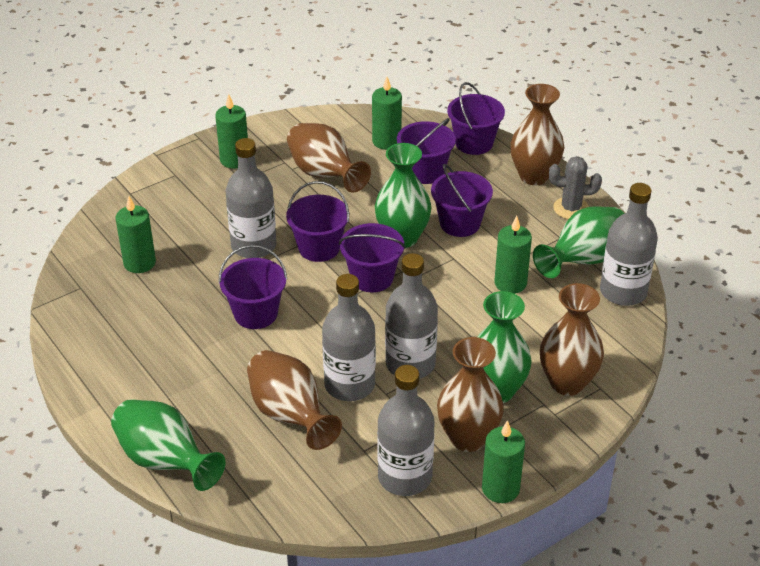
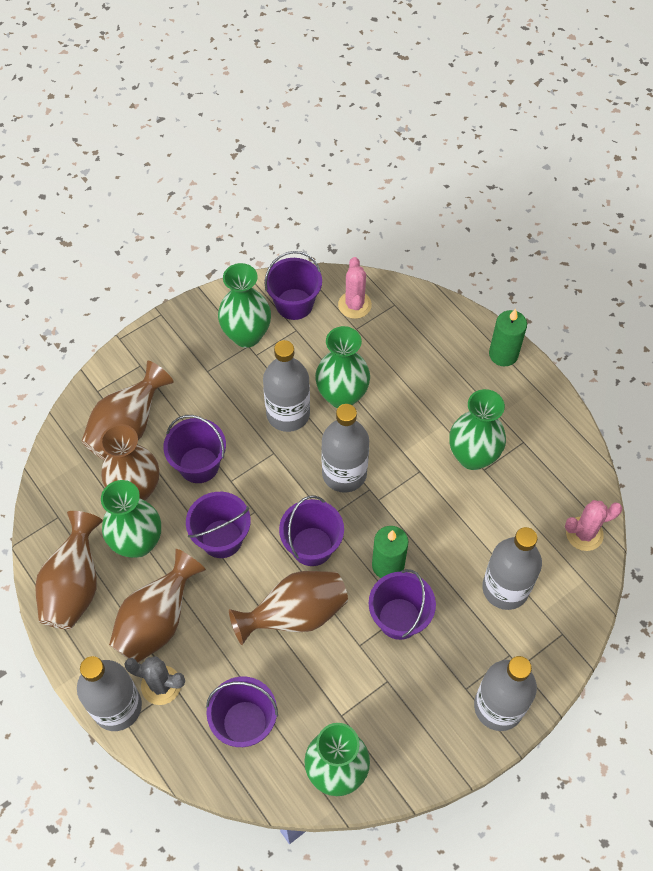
green candle: [116,196,156,273] [215,94,248,169] [372,77,402,150] [482,420,525,503] [494,216,532,294] = 5 -> [372,526,408,578] [489,309,527,366] = 2
green vase: [111,399,225,491] [375,143,432,248] [477,291,532,403] [533,206,625,278] = 4 -> [101,480,161,558] [218,263,271,348] [304,723,370,796] [315,326,370,408] [449,389,506,470] = 5
pink cactus: none = 0 -> [338,257,372,319] [565,500,622,551] = 2

